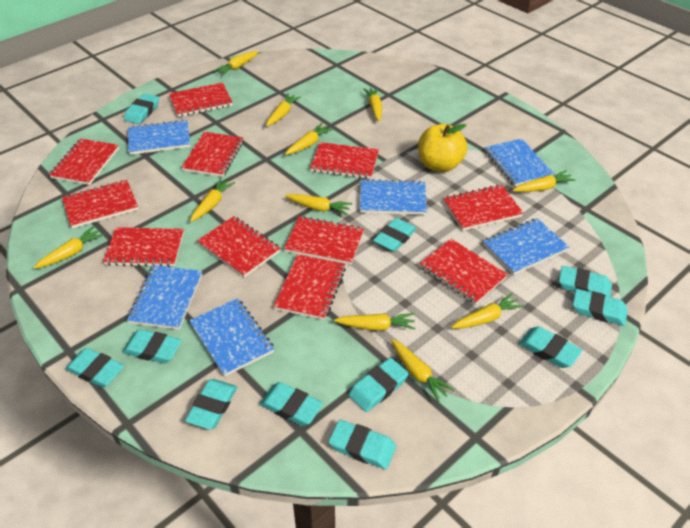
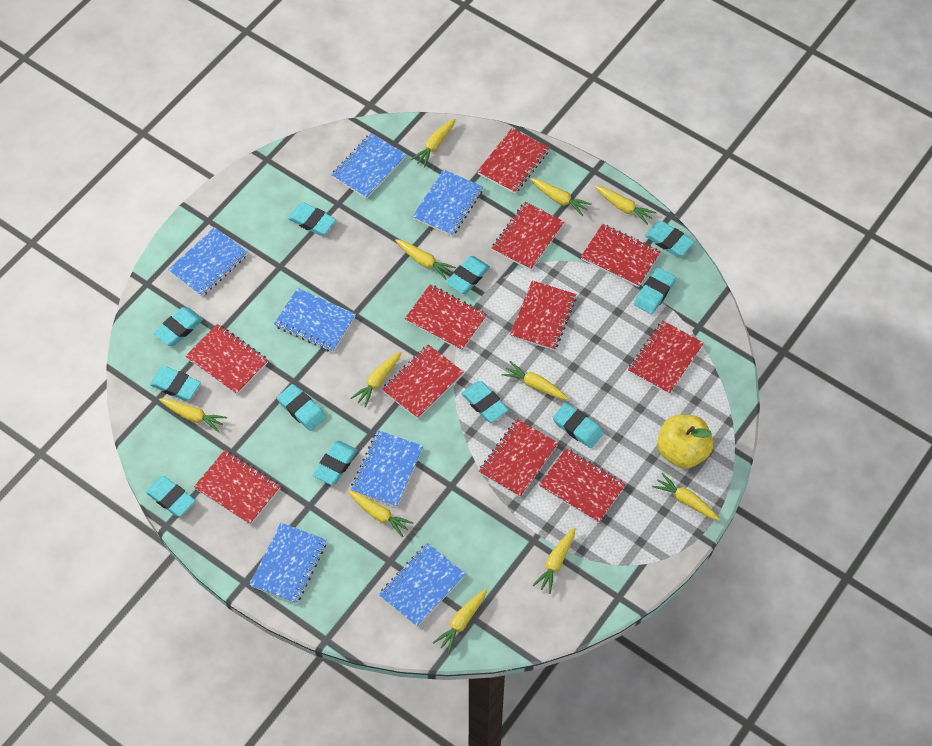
blue notebook: [127,265,202,330] [128,120,190,155] [189,298,274,377] [360,179,427,215] [483,218,569,275] [485,138,554,186] = 6 -> [168,227,248,297] [250,523,327,604] [274,288,356,352] [331,133,406,199] [351,430,423,507] [379,543,465,627] [412,169,483,236] = 7

